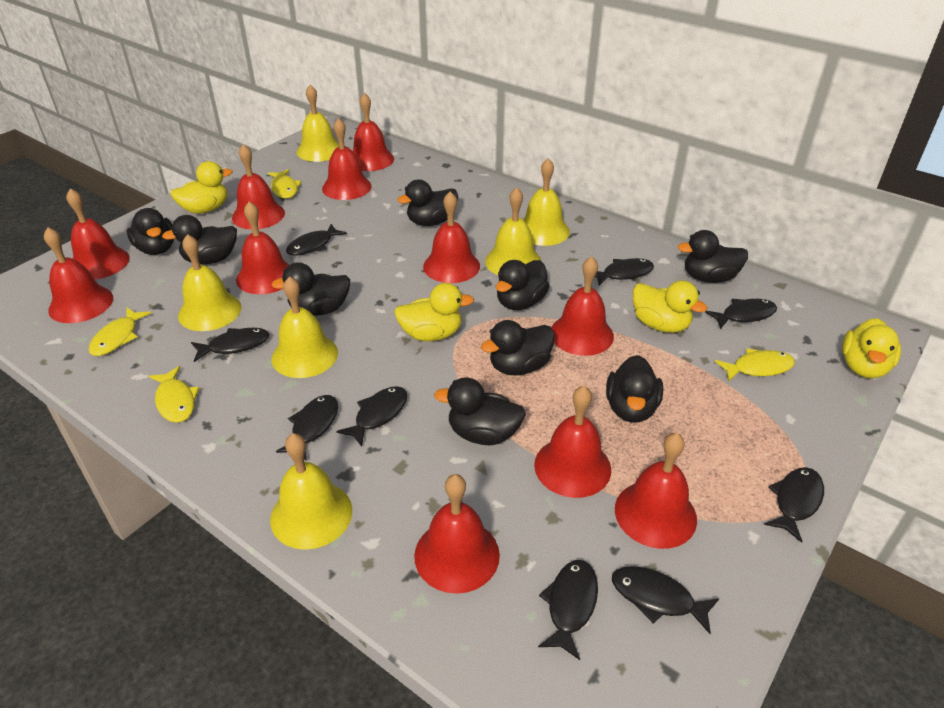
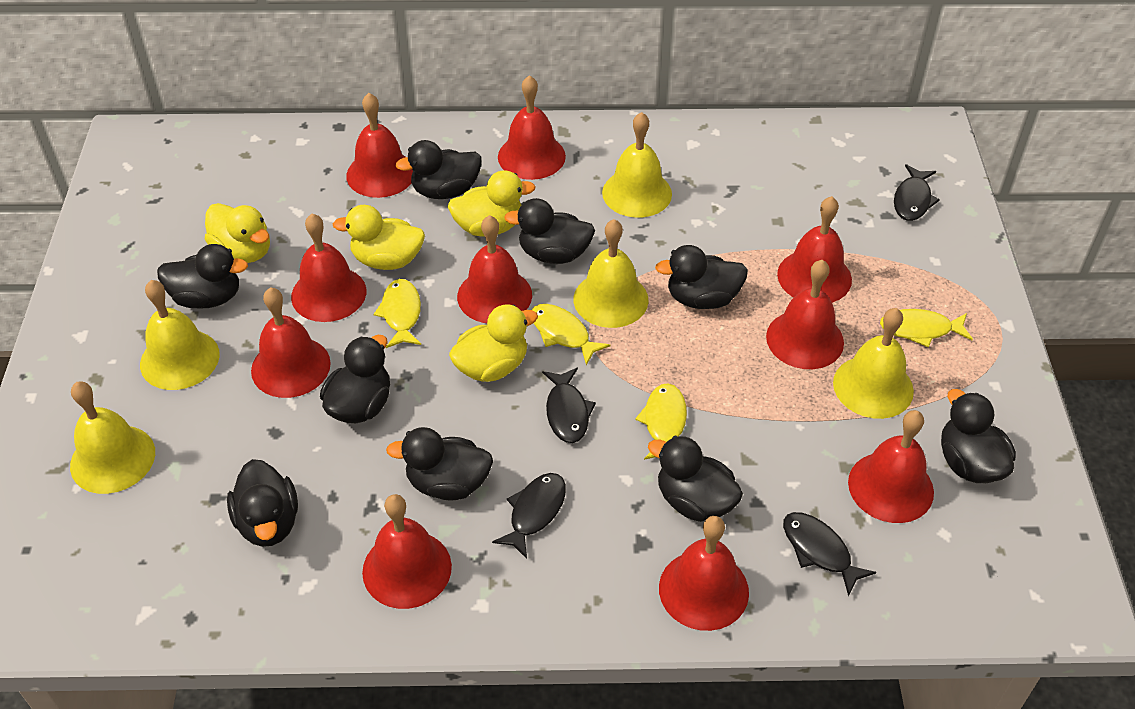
black fish: [191,328,269,362] [276,395,338,461] [286,224,347,255] [336,386,407,447] [538,560,598,660] [595,258,654,286] [612,566,719,634] [705,299,777,329] [764,467,824,543] = 9 -> [492,473,566,559] [542,368,596,443] [783,512,876,596] [894,164,940,221] = 4
red bell: [44,227,113,323] [66,188,130,279] [232,144,285,229] [236,202,289,294] [322,118,372,200] [353,93,394,171] [414,474,500,594] [423,192,480,283] [534,386,611,498] [551,256,614,356] [615,433,697,549] = 11 -> [251,287,331,398] [291,214,366,322] [346,93,413,198] [362,494,452,609] [457,215,532,323] [498,75,566,180] [659,516,749,631] [766,260,844,369] [777,196,852,303] [848,410,934,523] = 10
yellow bell: [178,234,241,331] [270,433,352,550] [271,276,338,378] [297,85,339,162] [485,187,542,275] [523,158,570,246] = 6 -> [70,381,155,494] [140,280,220,390] [573,219,649,328] [602,112,672,218] [833,308,914,419] = 5

